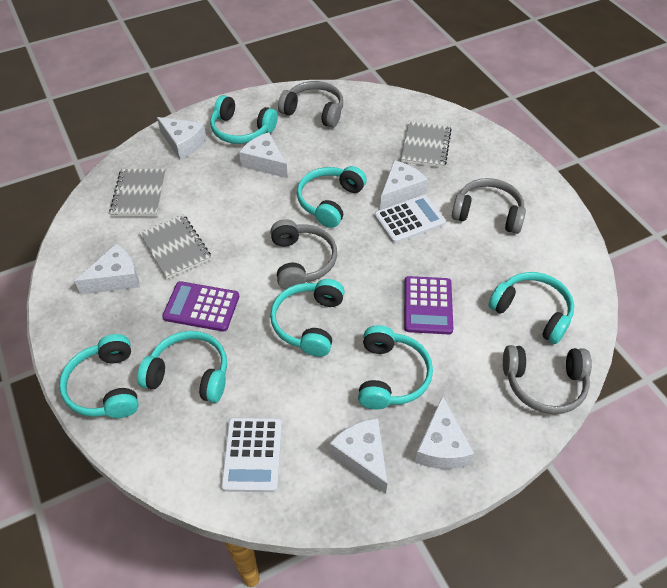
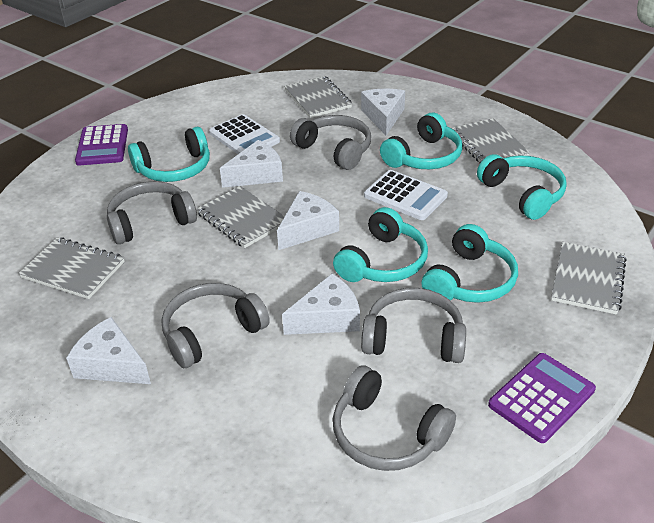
grey headphones: [270,219,337,290] [278,81,343,128] [452,178,526,234] [503,345,592,414] = 4 -> [107,181,197,244] [162,283,270,368] [290,115,371,170] [333,365,456,471] [361,288,466,363] = 5
grey notebook: [109,169,166,217] [139,214,211,279] [401,120,452,168] = 3 -> [18,237,125,299] [196,186,285,248] [284,76,352,118] [451,118,530,163] [551,242,627,315] = 5
turquoise headphones: [59,334,139,418] [137,331,227,403] [210,95,278,144] [270,279,345,357] [297,166,367,228] [358,325,433,409] [488,272,574,344] = 7 -> [128,127,210,182] [333,207,428,282] [380,113,462,169] [422,224,518,303] [477,154,567,220] = 5
white cheese: [75,243,140,295] [157,117,206,160] [239,132,288,178] [330,418,387,494] [380,160,428,210] [415,395,474,469] = 6 -> [66,317,151,384] [220,140,283,188] [277,191,339,250] [282,274,360,335] [361,89,405,135] = 5

